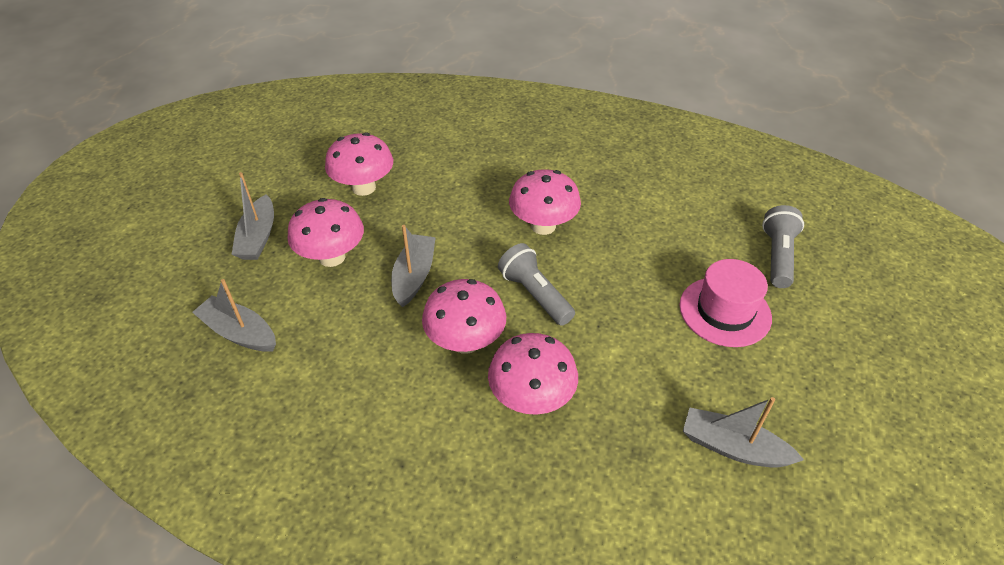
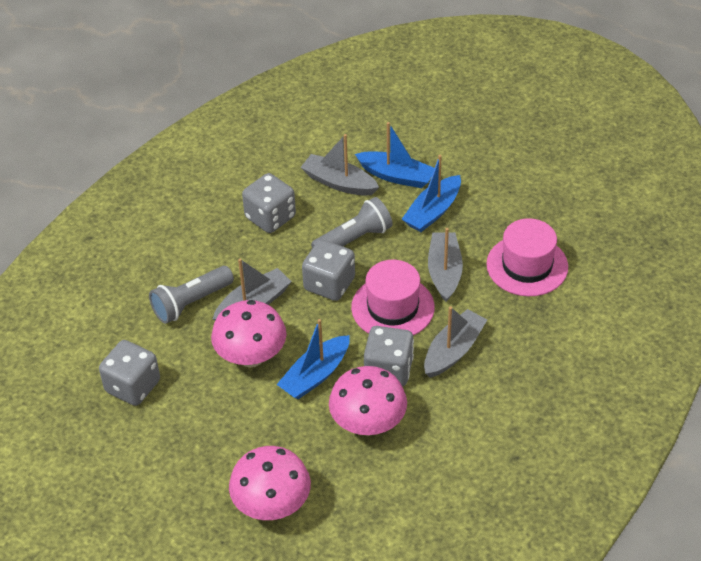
blue boat: none = 0 -> [276,319,350,399] [355,122,435,188] [402,155,461,232] = 3
grey dice: none = 0 -> [99,340,160,406] [242,173,296,233] [302,240,355,301] [364,326,414,386] = 4
pink hat: [680,259,772,347] = 1 -> [351,260,435,336] [486,218,568,296] = 2
pink mushroom: [287,198,364,267] [325,133,393,196] [422,279,506,354] [488,333,578,415] [509,169,581,235] = 5 -> [211,300,287,367] [229,446,311,520] [329,366,407,436] = 3

